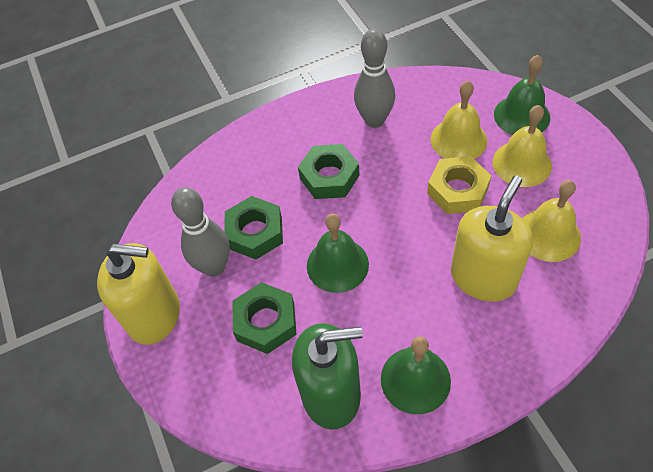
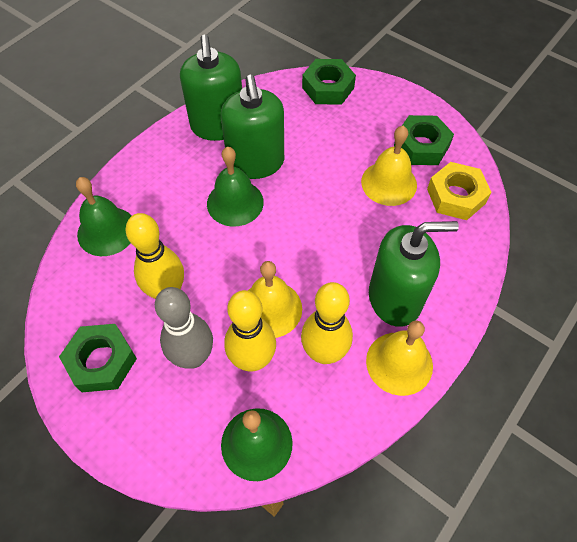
green soap dispenser: [292,323,363,429] = 1 -> [180,35,242,141] [221,75,284,179] [369,221,459,327] = 3
grey bowling pin: [171,187,230,277] [354,29,395,128] = 2 -> [155,287,213,369] = 1
yellow bowling pin: none = 0 -> [125,213,184,299] [224,290,276,372] [301,282,353,364] = 3
yellow soap dispenser: [97,243,180,345] [451,175,533,302] = 2 -> none = 0

